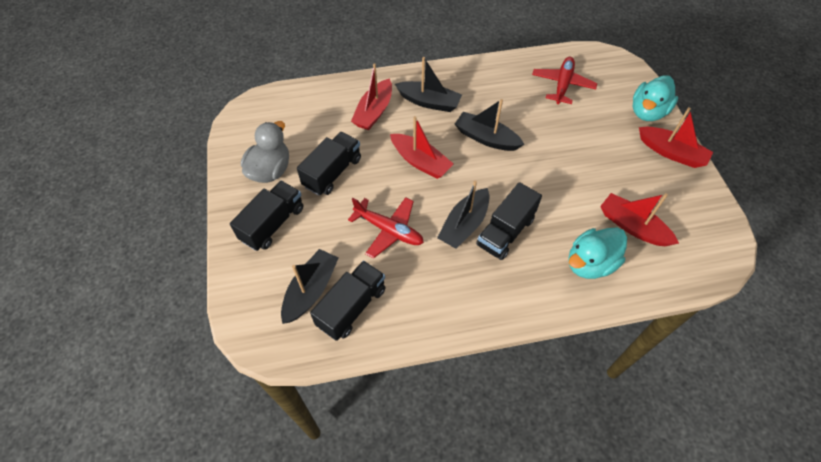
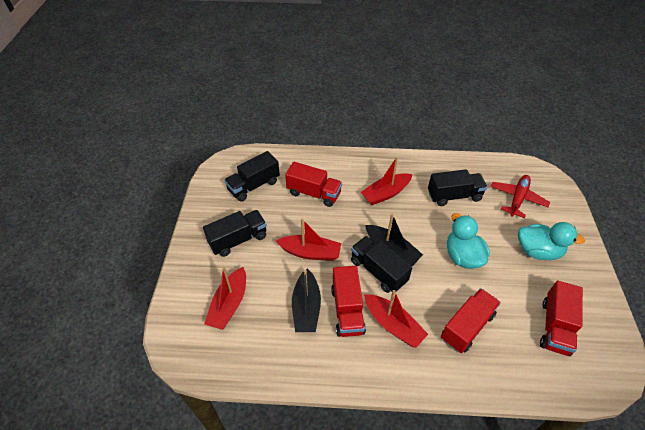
black boat: [281,249,338,324] [395,57,462,112] [437,180,490,249] [455,99,525,151] = 4 -> [292,269,321,332] [365,214,423,266] = 2
grey duck: [241,121,289,183] = 1 -> none = 0
red plane: [348,197,424,258] [532,57,597,104] = 2 -> [491,175,550,218] = 1
red truck: none = 0 -> [285,162,342,207] [331,266,366,337] [441,288,501,353] [540,281,583,356] = 4

